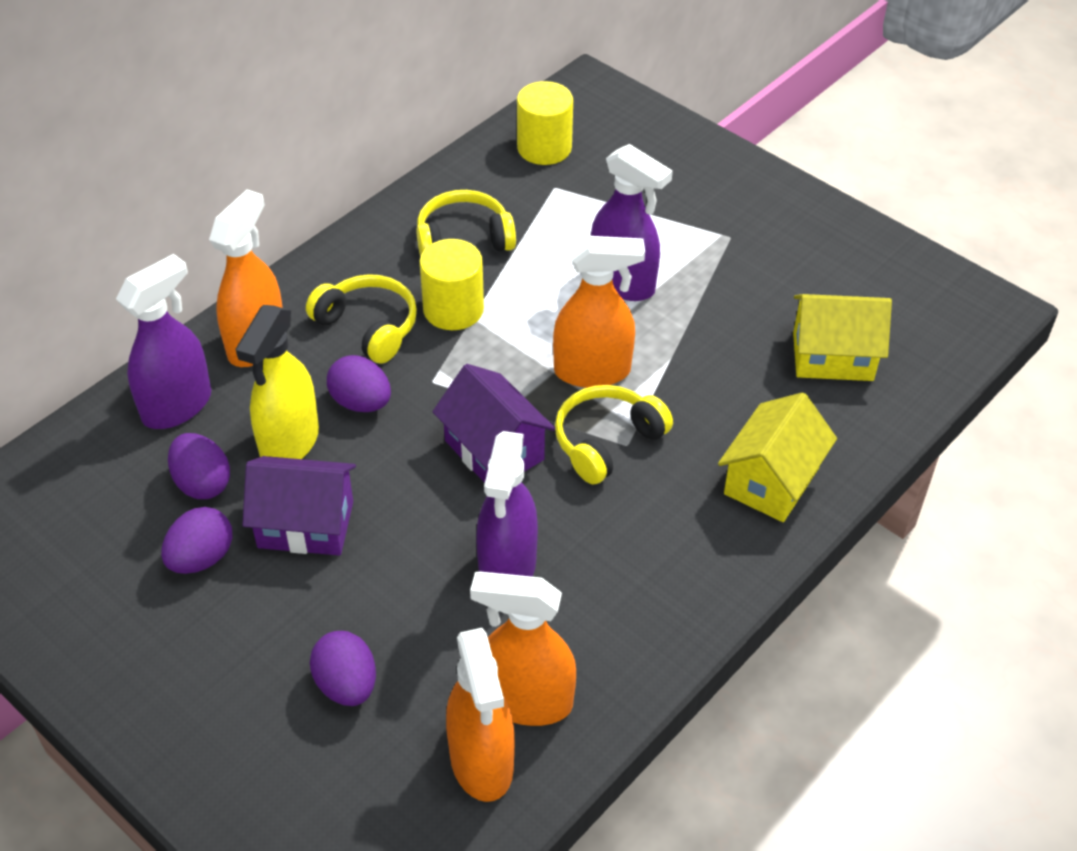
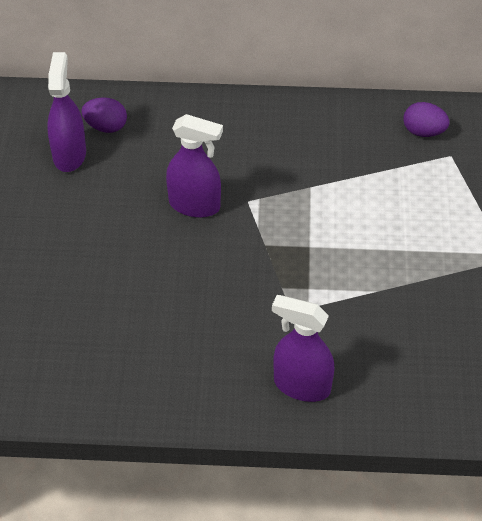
orange spray bottle: [209,189,283,367] [446,628,515,802] [470,571,576,726] [553,236,645,388] = 4 -> none = 0
purple egg: [161,507,233,574] [168,433,230,499] [310,631,376,706] [327,355,391,412] = 4 -> [81,97,127,133] [403,102,450,137] = 2
purple house: [242,456,356,556] [432,364,555,483] = 2 -> none = 0
yellow cylinder: [420,239,484,330] [517,81,573,165] = 2 -> none = 0
yellow headphones: [306,274,417,364] [416,190,516,257] [555,385,673,485] = 3 -> none = 0
yellow house: [718,392,837,522] [793,294,892,381] = 2 -> none = 0
yellow spray bottle: [236,305,319,459] = 1 -> none = 0

